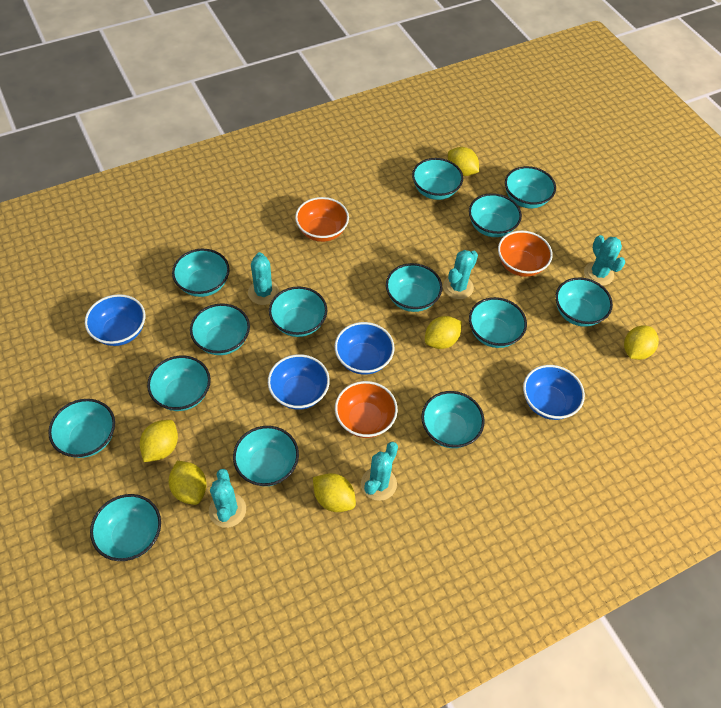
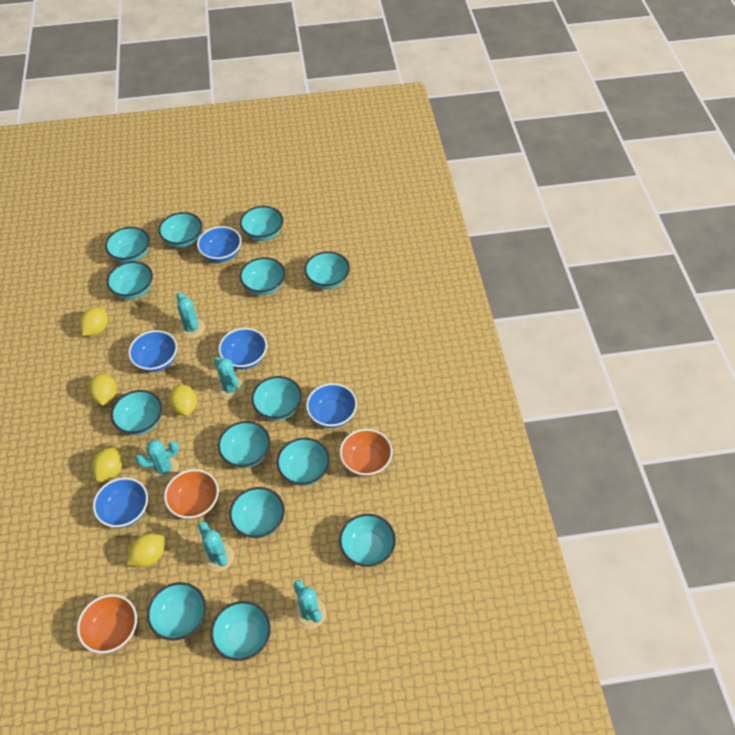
blue bowl: [85,294,145,346] [268,354,330,410] [335,322,395,375] [523,365,585,420] = 4 -> [93,477,148,528] [128,330,177,372] [197,226,241,262] [218,328,267,369] [306,383,357,428] = 5
yellow lemon: [140,420,178,462] [169,461,207,505] [313,473,356,512] [425,316,462,349] [448,147,480,176] [624,325,659,360] = 6 -> [80,307,108,336] [89,373,117,406] [92,447,122,482] [127,534,165,567] [169,384,197,416] = 5

